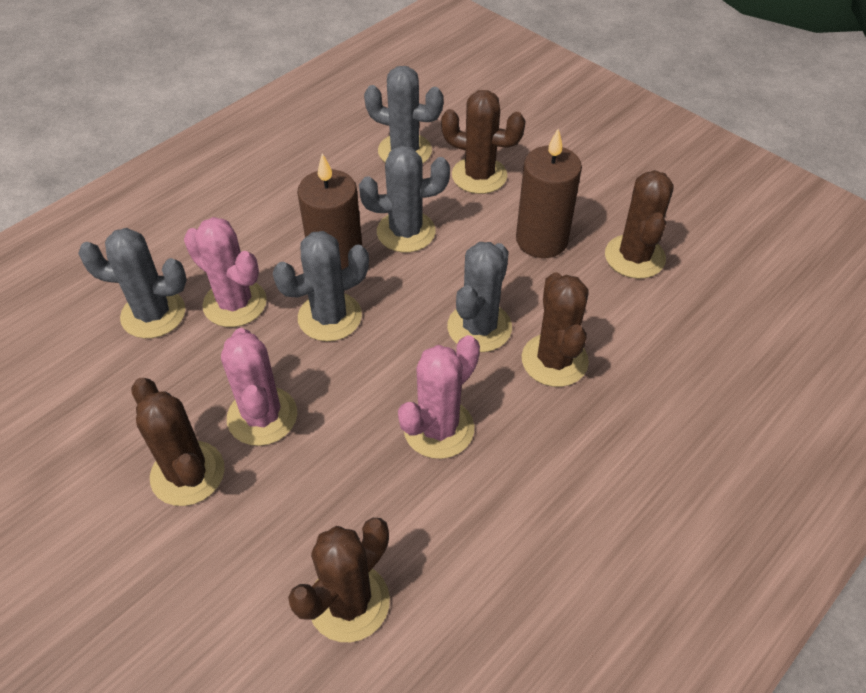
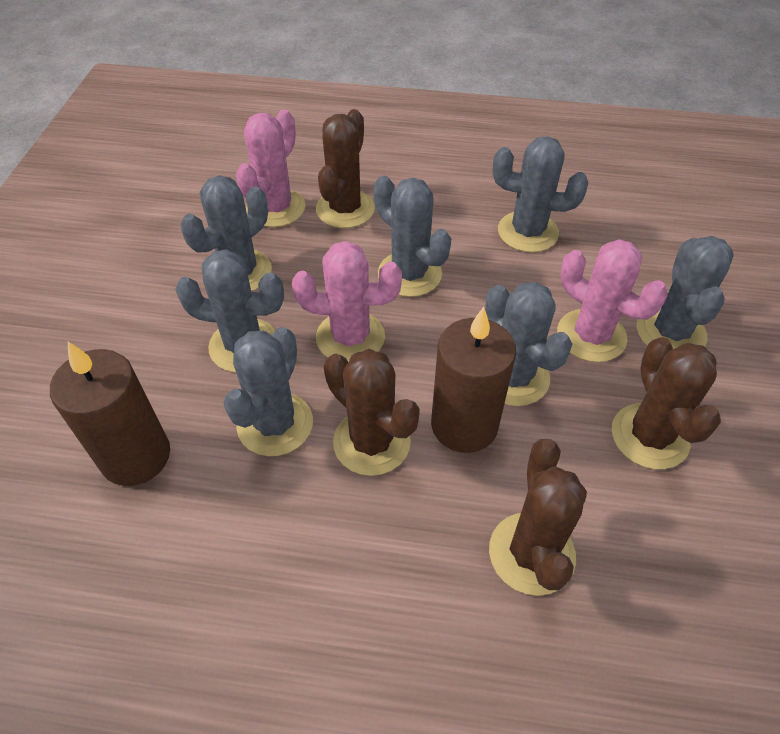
brown cactus: [131,378,225,506] [288,518,390,642] [441,90,525,194] [522,272,589,387] [605,170,674,279] = 5 -> [316,109,375,228] [324,349,420,476] [489,439,587,596] [612,337,721,469] = 4
grey cactus: [78,228,187,339] [273,231,369,341] [359,145,450,252] [364,66,444,163] [447,242,512,352] = 5 -> [175,249,284,372] [180,175,272,292] [224,327,313,456] [373,176,451,297] [485,282,572,406] [492,136,588,252] [637,236,734,349] = 7

